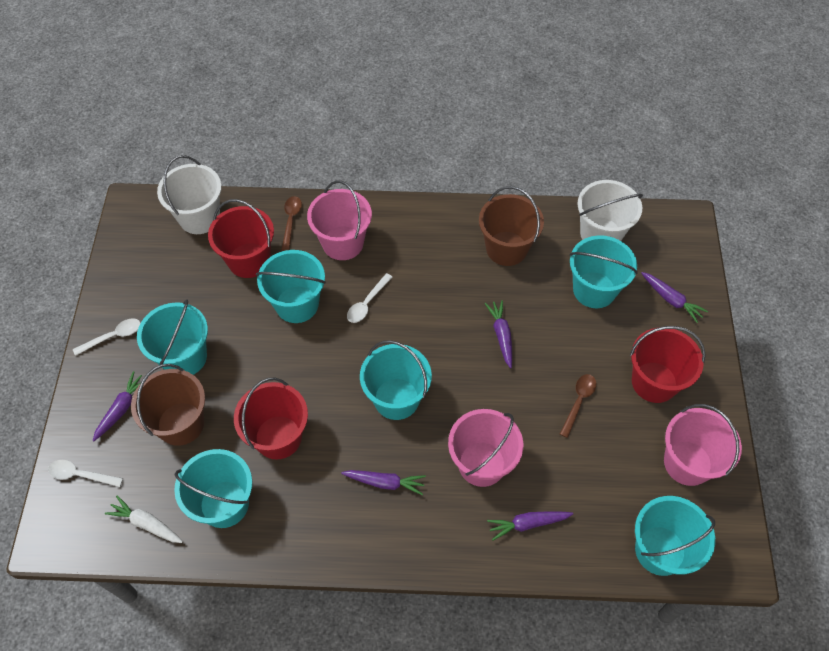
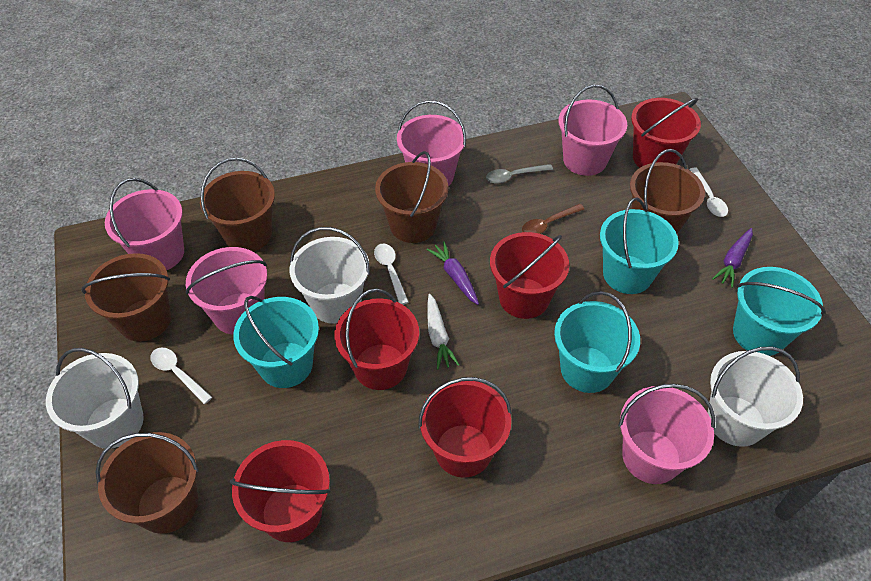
brown bucket: [131,364,205,446] [479,186,544,266] = 2 -> [81,253,171,342] [95,432,199,534] [200,158,275,251] [375,151,449,243] [630,149,705,234] = 5
brown spoon: [282,196,302,251] [560,374,596,438] = 2 -> [522,204,584,234] = 1
grey spoon: none = 0 -> [486,164,553,184] = 1
pink bucket: [307,180,372,260] [448,409,523,487] [664,404,742,486] = 3 -> [105,178,184,270] [186,247,267,334] [397,100,466,186] [559,85,627,176] [618,384,715,484] = 5
purple carrot: [92,371,142,441] [341,470,426,495] [485,300,512,368] [487,511,573,541] [641,272,708,323] = 5 -> [427,241,479,305] [712,228,753,288] = 2
red bucket: [208,199,274,278] [234,378,308,460] [630,326,705,403] = 3 -> [230,440,330,542] [334,289,419,390] [418,377,512,478] [490,232,569,319] [631,98,701,168] = 5
turquoise bucket: [137,299,208,375] [174,449,252,528] [256,250,326,323] [360,340,432,420] [570,235,638,308] [635,496,715,576] = 6 -> [233,296,319,388] [554,291,640,393] [600,198,679,294] [733,267,825,356] = 4
white bucket: [157,155,222,234] [577,180,643,241] = 2 -> [46,348,144,448] [290,227,370,324] [708,346,803,447] = 3

